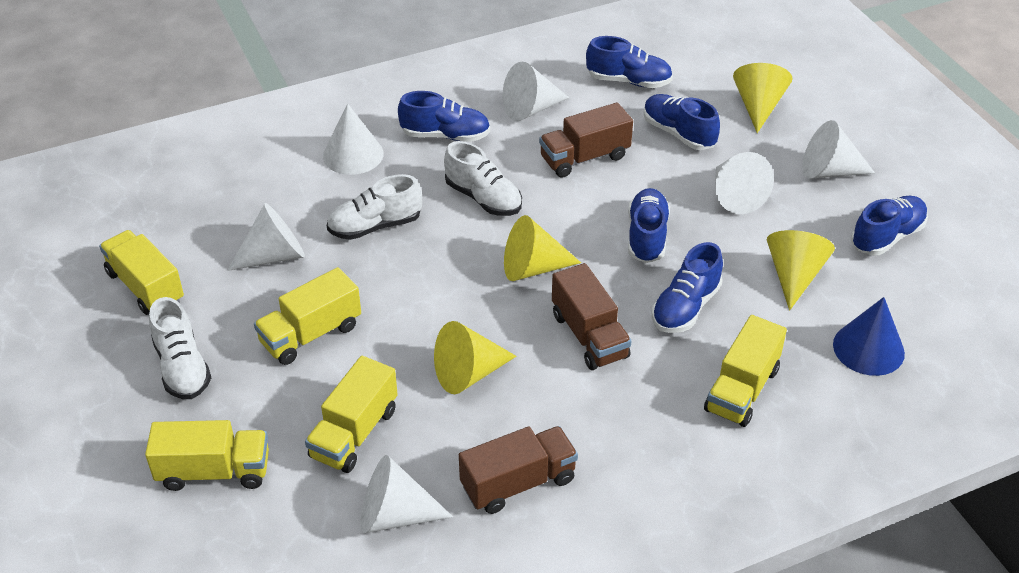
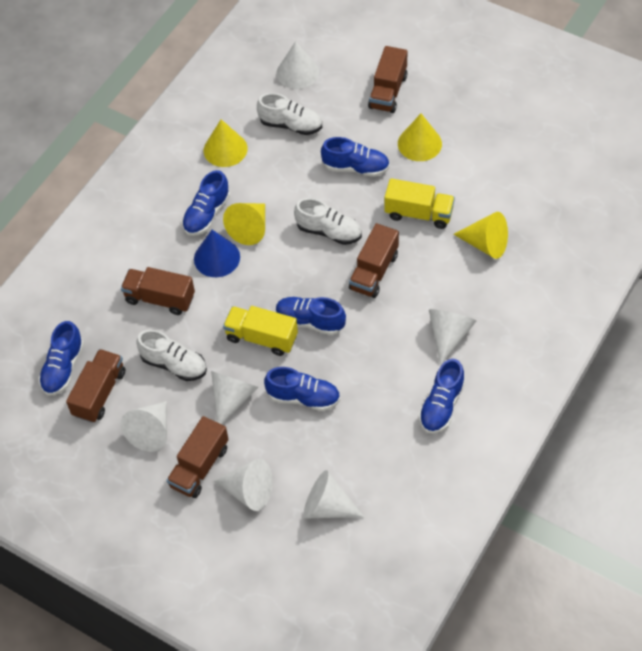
brown truck: [459,426,578,514] [539,102,633,178] [552,263,631,370] = 3 -> [66,349,125,423] [121,267,195,315] [167,416,229,498] [349,223,399,298] [368,46,407,113] = 5
yellow truck: [99,230,184,315] [145,420,269,491] [254,267,361,365] [305,356,398,473] [704,315,787,427] = 5 -> [223,306,298,356] [384,178,455,229] = 2

